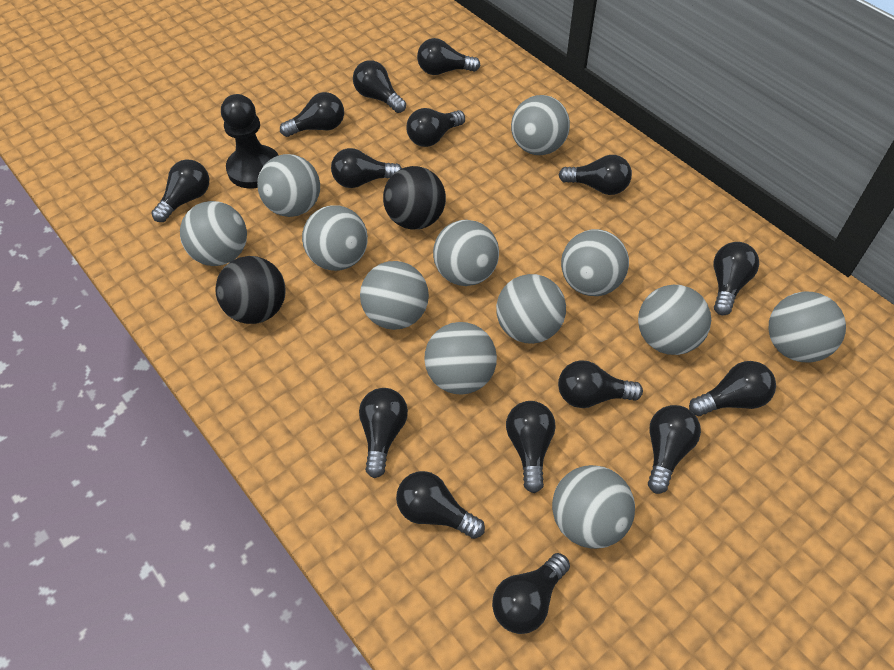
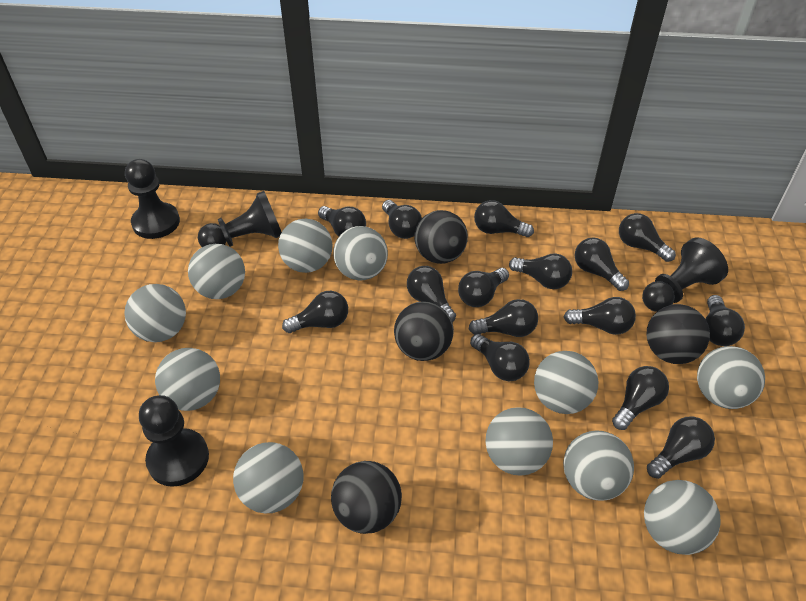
black ball: [215,256,285,324] [383,166,446,230] = 2 -> [331,461,402,534] [394,301,454,361] [414,210,468,264] [646,304,710,364] = 4
black pawn: [221,94,279,188] = 1 -> [125,159,180,239] [139,395,209,487] [198,191,282,247] [642,237,728,312] = 4
grey ball: [180,201,247,266] [257,154,320,217] [302,205,368,271] [360,261,429,330] [424,322,497,395] [433,220,499,286] [496,274,566,344] [511,95,570,155] [552,465,635,549] [561,229,629,296] [638,285,711,355] [768,292,846,363] = 12 -> [124,284,186,342] [155,348,220,411] [188,244,245,299] [233,442,303,513] [278,219,332,273] [333,226,388,280] [485,407,553,476] [534,351,598,414] [563,430,634,501] [644,480,721,555] [697,346,765,409] = 11

